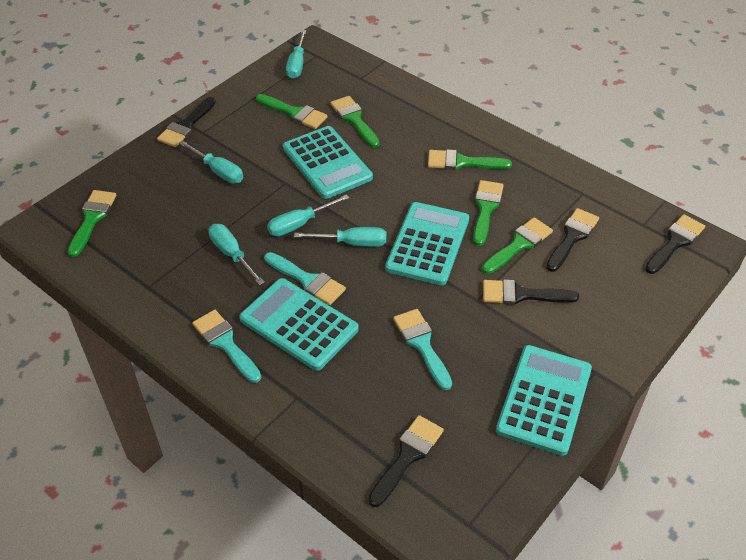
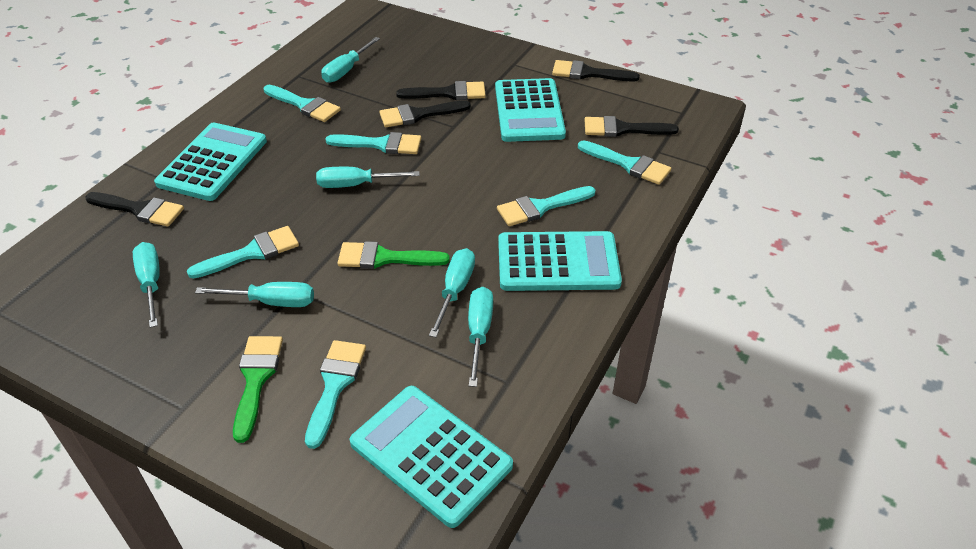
green brush: [68,190,117,257] [256,94,327,129] [330,96,380,148] [428,149,512,170] [473,180,504,246] [482,217,553,274] = 6 -> [233,336,283,443] [338,241,450,269] = 2
turquoise brush: [192,310,261,383] [264,252,346,305] [393,309,452,390] = 3 -> [187,226,299,279] [264,85,341,122] [305,340,366,449] [325,132,421,154] [497,186,596,226] [578,140,671,185] = 6
turquoise screwdriver: [179,140,243,183] [208,224,265,285] [267,194,349,236] [286,30,306,79] [294,227,386,247] = 5 -> [133,242,160,328] [195,282,314,307] [316,167,420,188] [321,37,380,83] [429,248,475,337] [468,287,493,387] = 6

